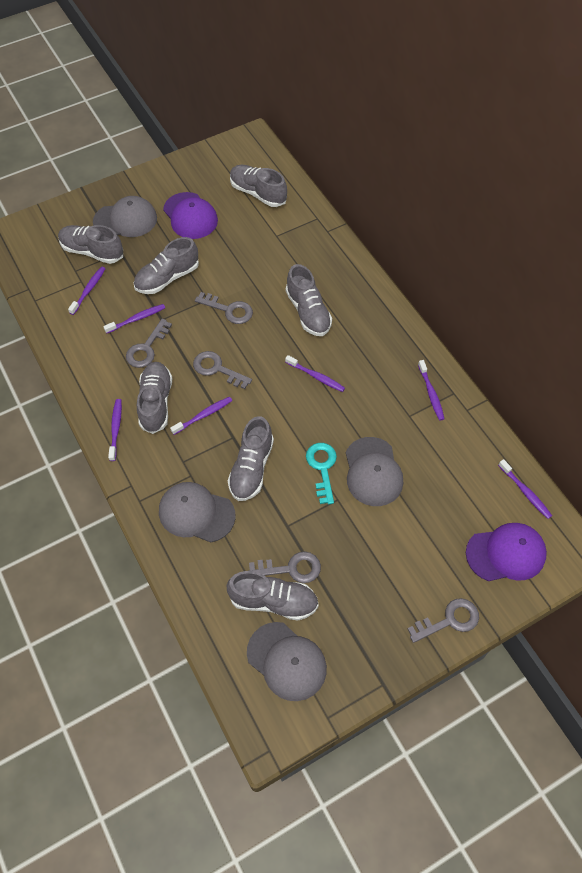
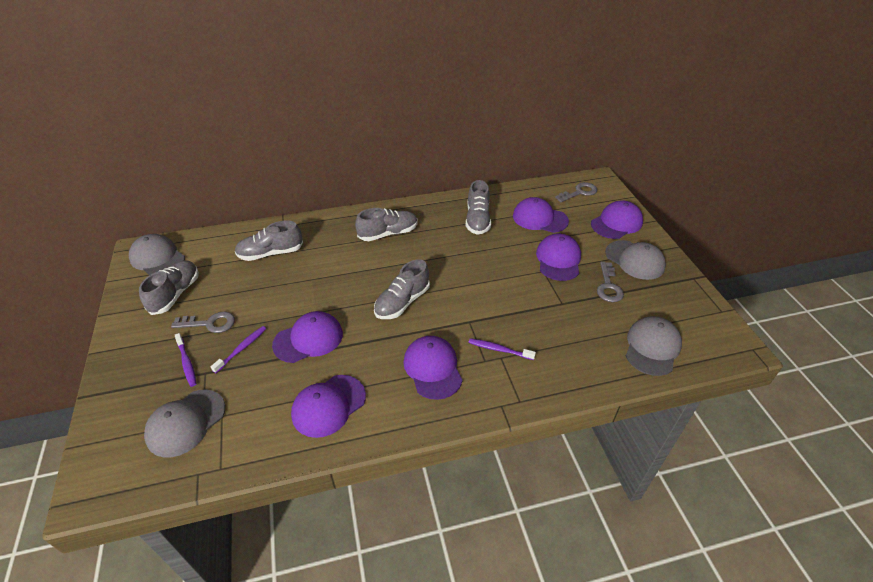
grey key: [126,319,172,368] [193,351,252,389] [195,292,253,324] [248,552,321,583] [407,598,479,643] = 5 -> [171,312,235,333] [555,182,597,202] [597,262,624,302] = 3
grey shoe: [58,225,123,264] [134,237,199,294] [137,362,172,434] [226,571,319,621] [228,416,274,501] [230,165,287,207] [286,264,332,336] = 7 -> [139,261,199,315] [235,221,303,261] [355,208,418,241] [374,259,430,319] [466,180,491,235] = 5
purple cap: [163,192,218,239] [466,523,547,581] = 2 -> [272,311,343,363] [291,375,366,438] [403,336,463,400] [513,197,569,233] [536,234,581,281] [591,201,643,239] = 6
purple toothbrush: [68,267,106,315] [103,304,165,333] [108,399,122,461] [170,397,232,435] [285,355,345,392] [418,360,445,421] [498,459,552,519] = 7 -> [175,333,196,387] [211,326,266,373] [468,338,536,360] = 3
turquoise key: [306,443,337,504] = 1 -> none = 0

